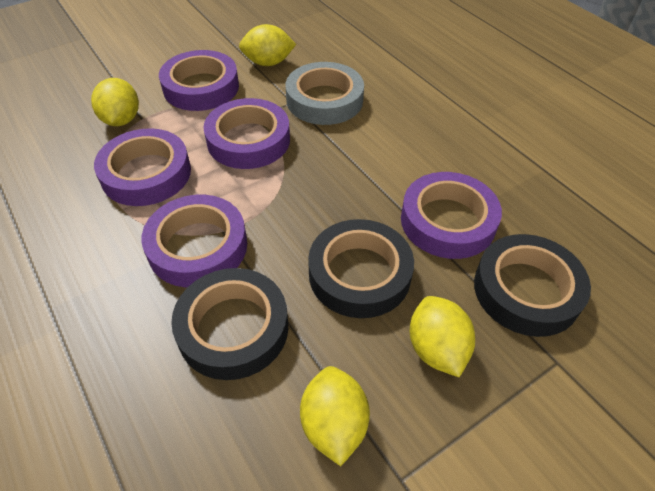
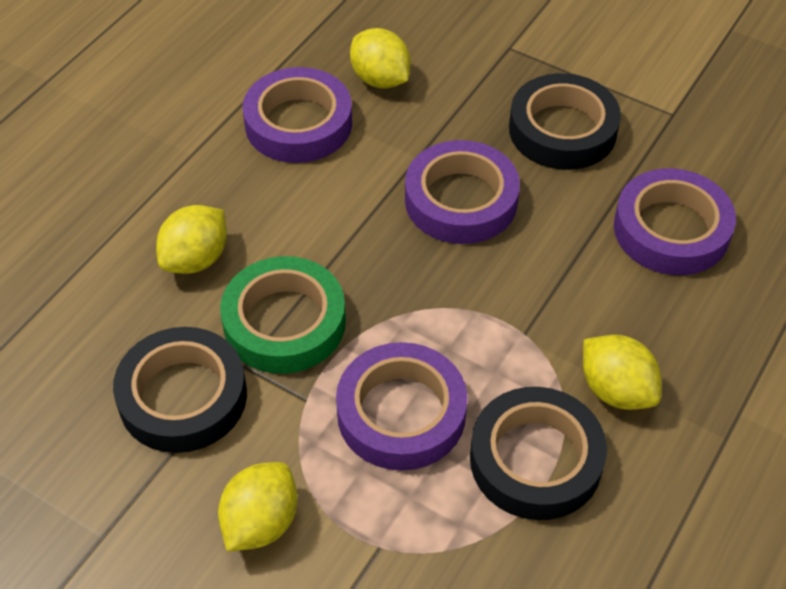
green tape: none = 0 -> [220,256,346,374] = 1
grey tape: [286,62,364,125] = 1 -> none = 0
purple tape: [94,128,191,206] [141,195,247,287] [159,50,239,111] [204,98,290,169] [401,172,502,259] = 5 -> [243,67,352,163] [336,342,468,471] [405,140,520,244] [614,168,736,275] = 4

